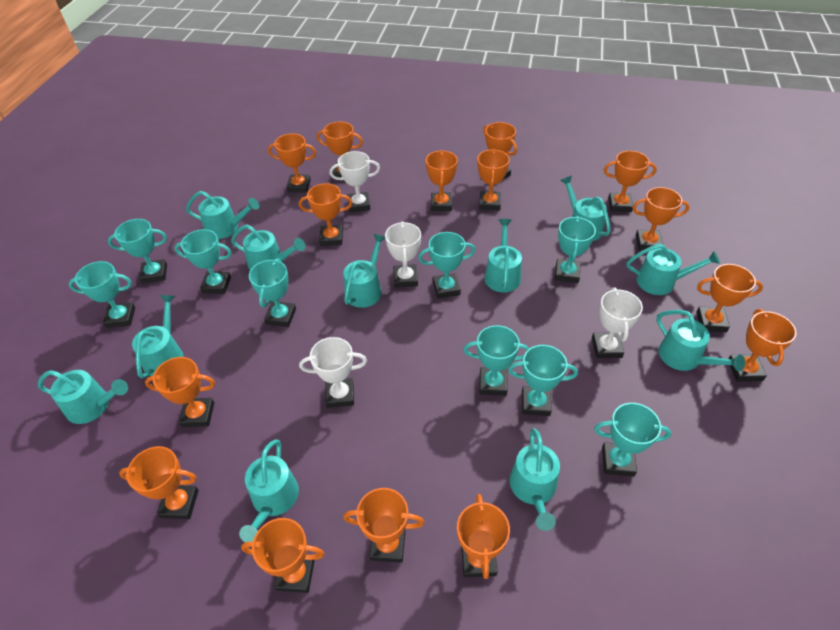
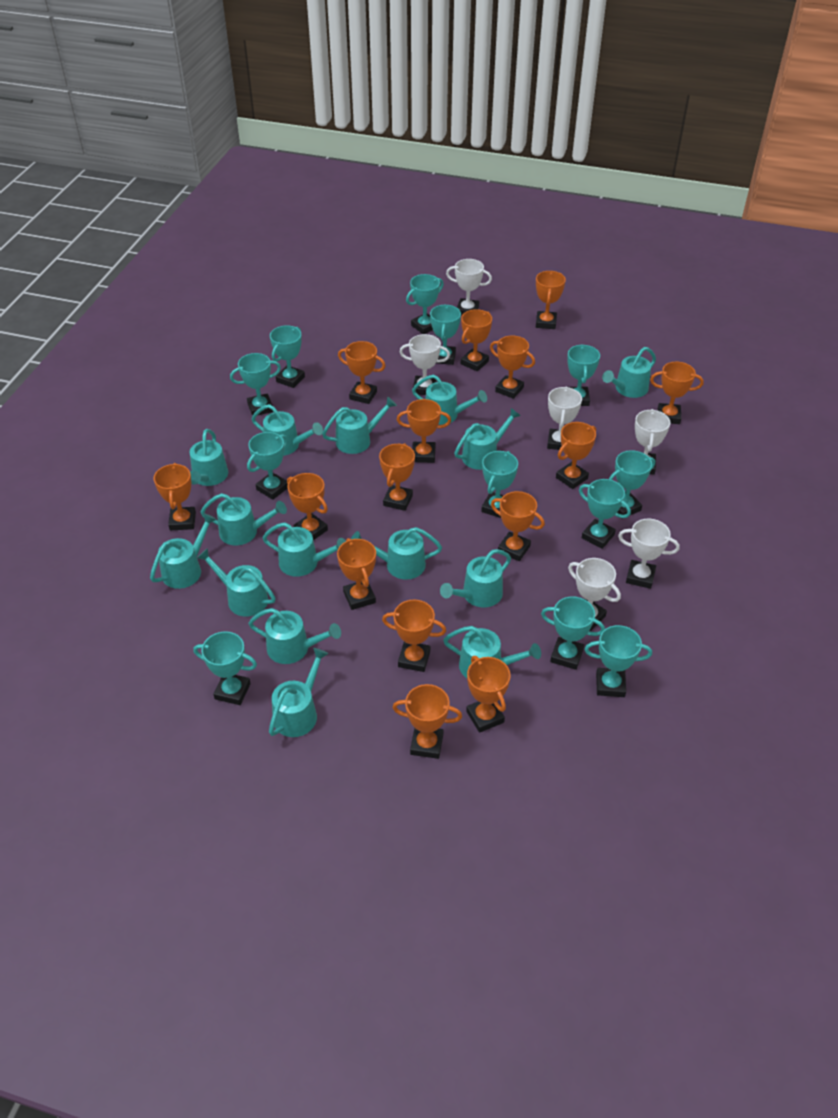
turquoise trophy: [69,261,135,328] [108,219,167,284] [174,229,232,294] [249,258,296,327] [418,232,475,299] [463,325,530,396] [508,345,578,416] [555,216,596,283] [594,403,672,477] = 9 -> [193,631,257,705] [230,353,281,416] [247,432,288,500] [270,325,305,388] [406,274,444,334] [430,305,461,365] [481,451,518,518] [541,596,605,670] [567,344,600,406] [579,479,631,549] [584,625,652,697] [609,450,655,519] = 12
turquoise watering can: [38,370,128,424] [132,295,183,379] [186,191,259,239] [231,225,305,270] [239,439,299,542] [343,234,385,308] [485,219,522,293] [509,428,560,531] [560,176,611,241] [627,244,720,295] [656,310,745,371] = 11 -> [150,513,217,589] [190,429,228,486] [197,548,276,617] [200,493,287,545] [248,608,341,664] [251,404,323,456] [262,522,346,577] [269,648,329,737] [322,397,397,454] [351,527,442,580] [412,374,487,425] [440,549,511,608] [443,626,541,678] [454,408,521,470] [602,347,656,398] = 15
white trophy: [299,337,367,408] [330,151,380,213] [385,221,421,288] [592,288,643,358] = 4 -> [399,334,450,395] [446,259,492,315] [547,387,582,450] [568,558,621,631] [618,519,680,589] [635,409,670,475] = 6

